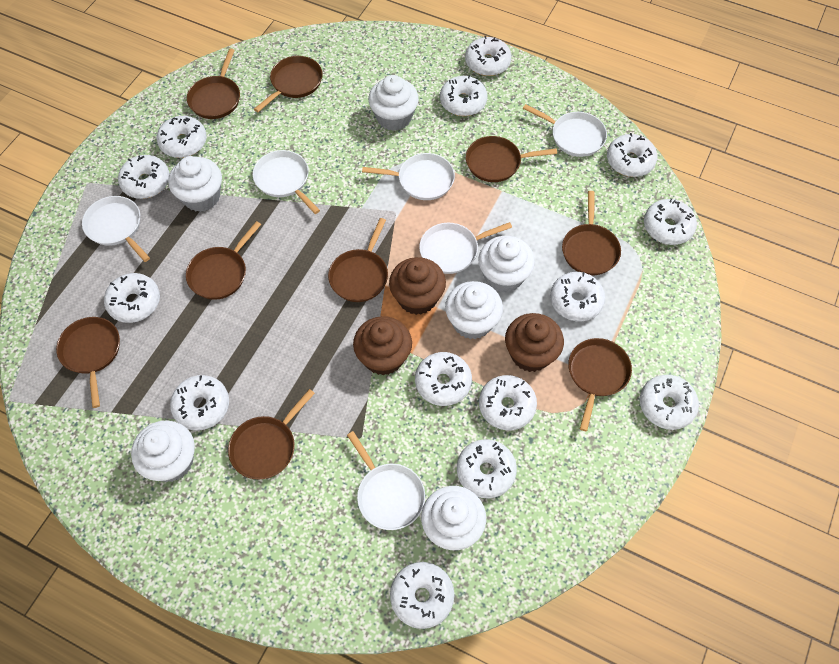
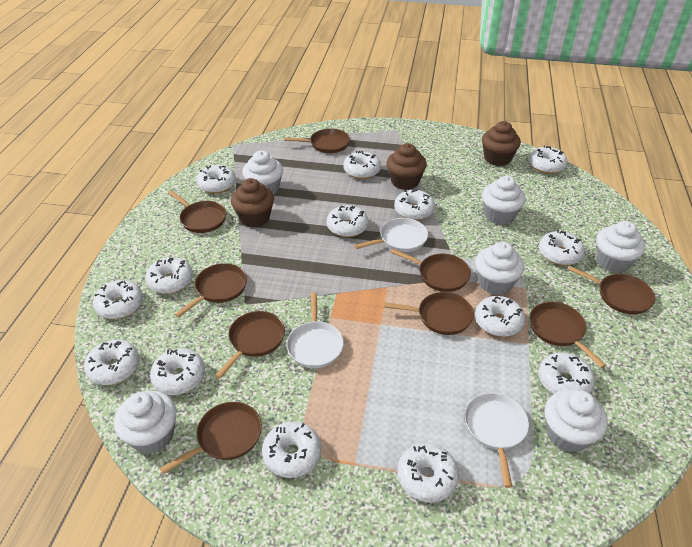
white pan: [82,196,150,262] [253,150,320,214] [347,431,425,530] [362,153,455,200] [419,222,512,274] [523,104,607,157] = 6 -> [286,292,344,368] [354,218,428,252] [464,393,529,488] = 3

